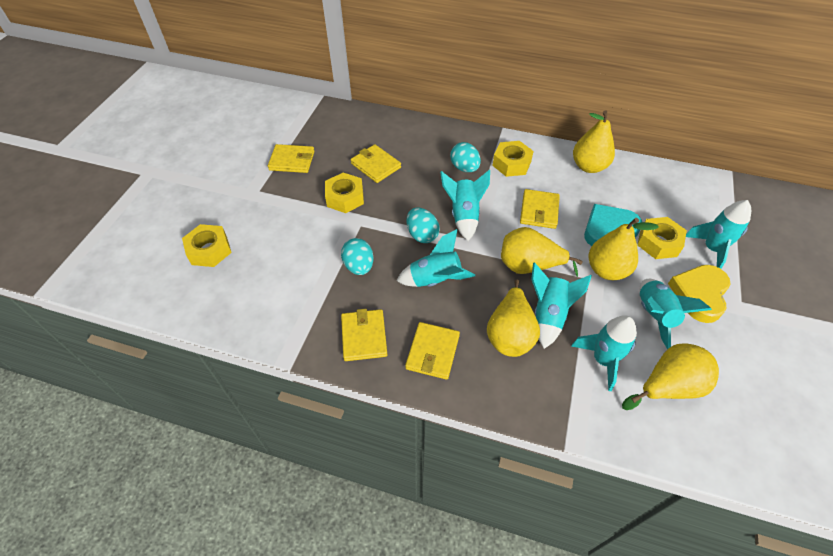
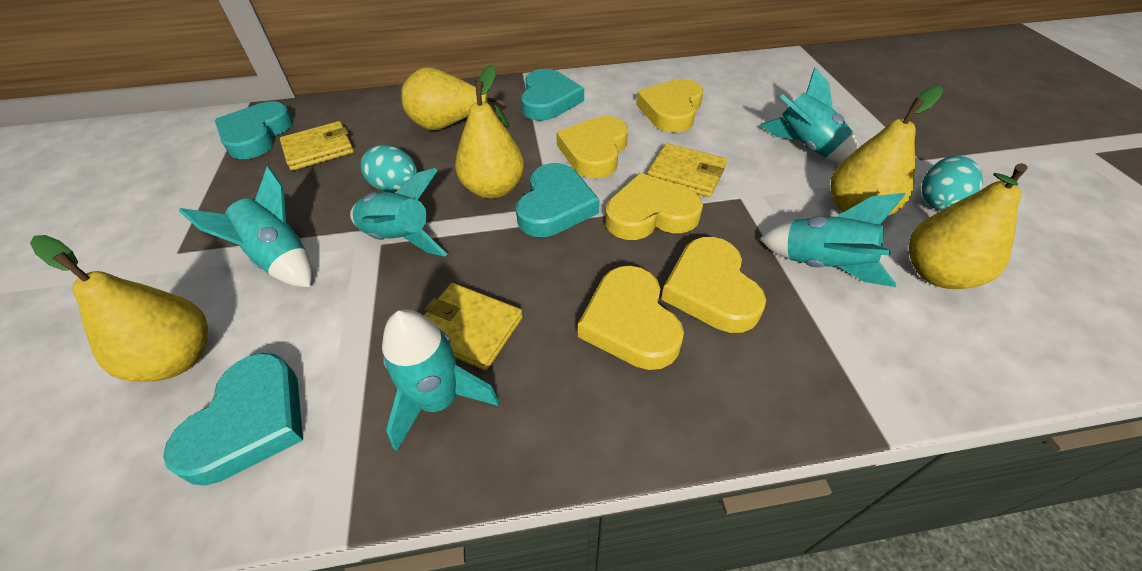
turquoise egg: [341,238,374,275] [407,208,440,243] [450,142,481,172] = 3 -> [361,145,417,192] [921,155,983,211] = 2
turquoise heart: [584,204,642,246] = 1 -> [163,353,303,486] [215,101,294,159] [516,163,600,237] [521,69,584,121] = 4
turquoise rocket: [397,229,475,287] [440,170,490,241] [531,262,592,349] [571,315,637,391] [640,279,712,349] [686,200,751,269] = 6 -> [179,166,313,287] [350,168,447,257] [382,309,500,451] [759,193,905,287] [760,67,859,163] = 5
yellow heart: [668,265,730,323] = 1 -> [556,116,628,178] [578,266,684,370] [605,173,703,240] [636,79,703,133] [661,237,766,333] = 5
yellow nut: [182,224,232,267] [325,173,364,213] [492,141,534,177] [637,217,687,259] = 4 -> none = 0
yellow wallet: [268,144,314,173] [341,309,387,361] [351,144,401,183] [405,322,460,380] [520,189,560,229] = 5 -> [280,121,354,171] [424,283,523,371] [647,143,727,197] = 3

